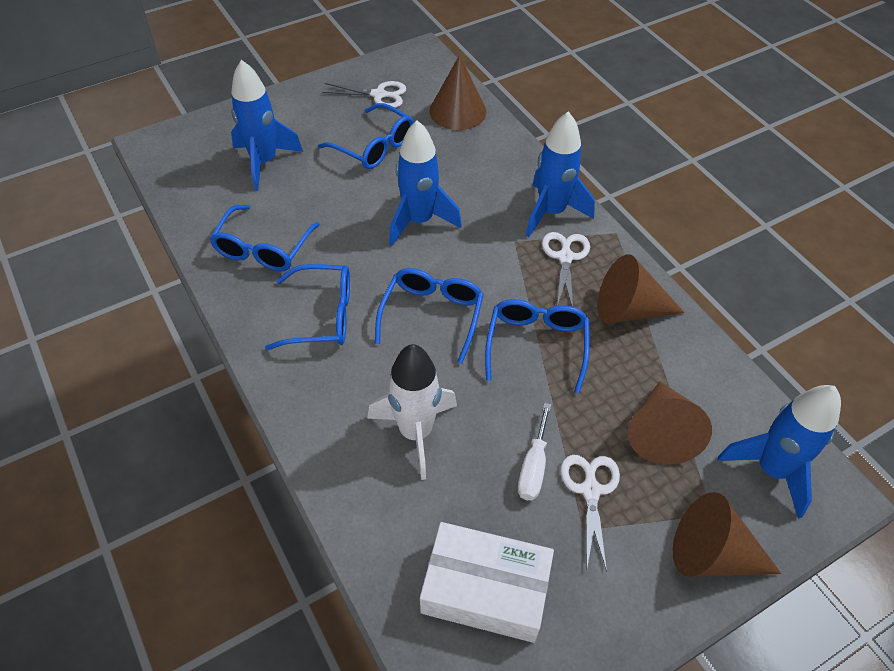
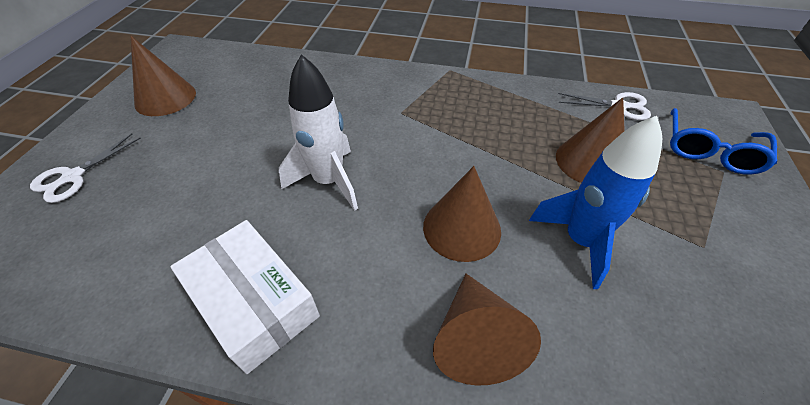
blue glasses: [210,205,320,271] [265,264,350,350] [318,103,414,169] [375,268,484,364] [485,299,589,393] = 5 -> [670,108,777,175] = 1
blue rocket: [231,60,303,191] [389,120,462,246] [526,111,595,237] [718,385,841,519] = 4 -> [529,116,662,289] = 1
white scissors: [322,81,406,108] [542,232,590,307] [561,455,620,572] = 3 -> [30,134,141,203] [558,92,651,120] = 2
white screwdriver: [518,403,551,500] = 1 -> none = 0

